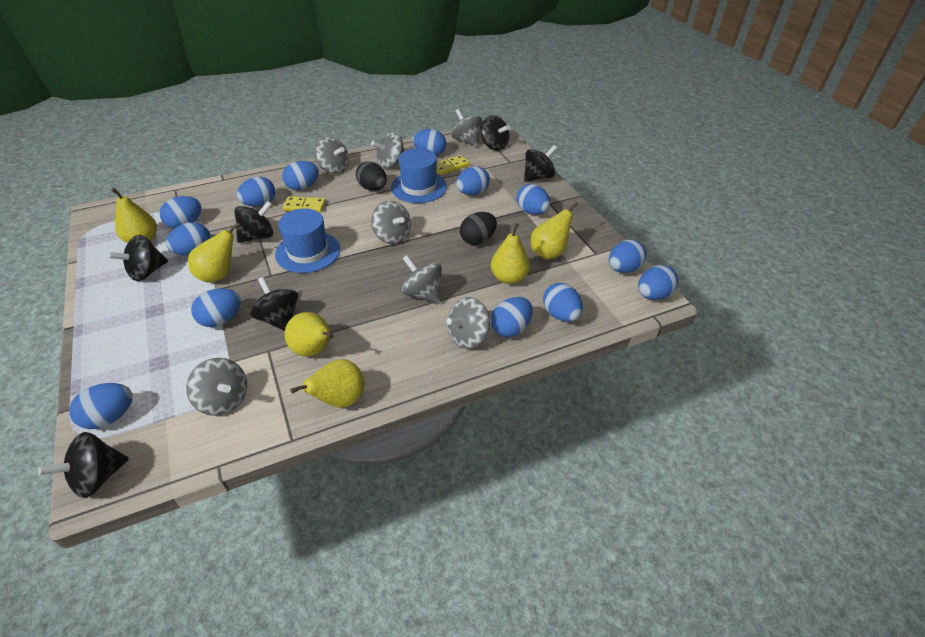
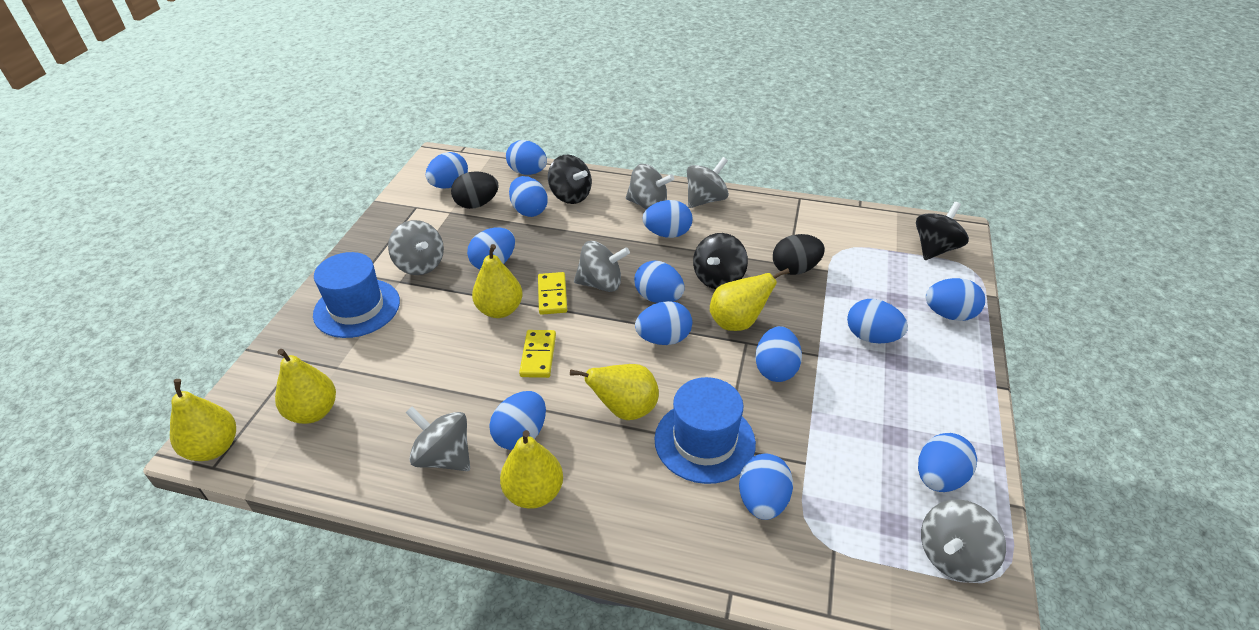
black spinning top: [38,432,129,498] [108,235,168,281] [234,201,273,243] [250,277,298,331] [480,115,510,151] [524,145,557,182] = 6 -> [548,155,592,204] [693,233,748,289] [916,202,969,260] = 3
grey spinning top: [186,358,247,416] [314,137,349,174] [371,132,405,168] [371,201,411,244] [402,255,442,304] [446,297,490,349] [451,109,482,147] = 7 -> [388,220,444,275] [405,406,470,471] [574,241,630,292] [626,164,674,209] [687,157,729,208] [921,499,1006,582] = 6

